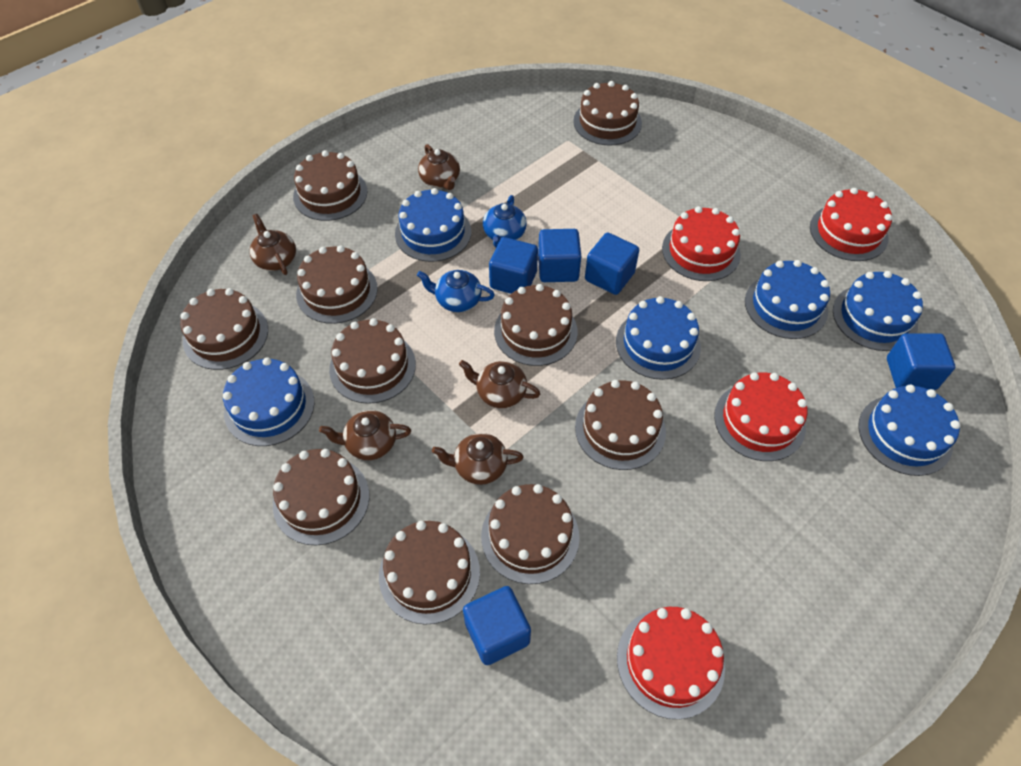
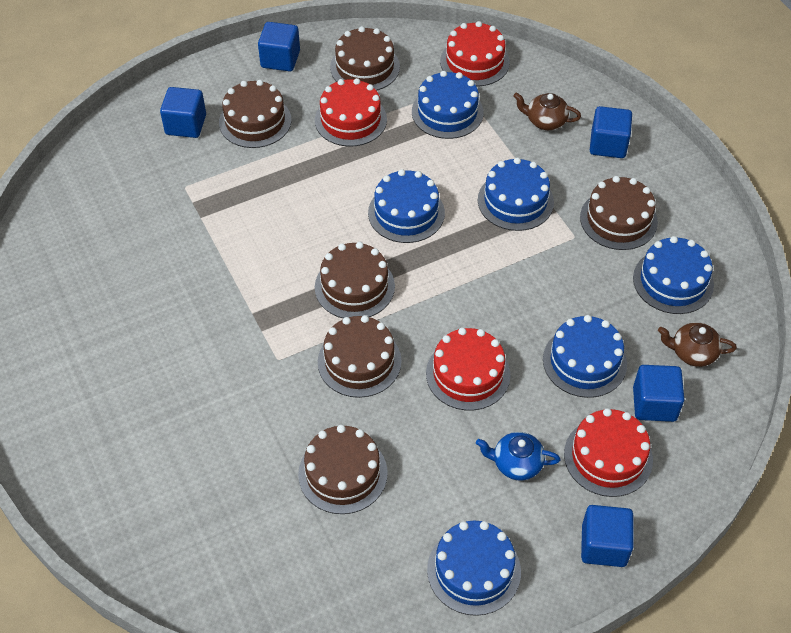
blue teapot: [417,270,495,312] [483,195,527,248] = 2 -> [476,432,560,480] = 1
brown cake: [180,288,268,370] [273,449,369,545] [293,150,367,221] [296,245,378,324] [329,318,416,404] [379,521,480,624] [481,484,580,584] [494,284,578,366] [573,81,642,146] [575,380,666,470] = 10 -> [219,80,291,148] [298,425,388,514] [315,242,395,319] [318,315,402,398] [330,26,400,91] [580,176,658,250] = 6
brown teapot: [250,214,296,275] [319,410,411,460] [418,144,460,190] [432,433,524,485] [459,360,540,408] = 5 -> [514,93,581,130] [658,322,737,367] = 2

